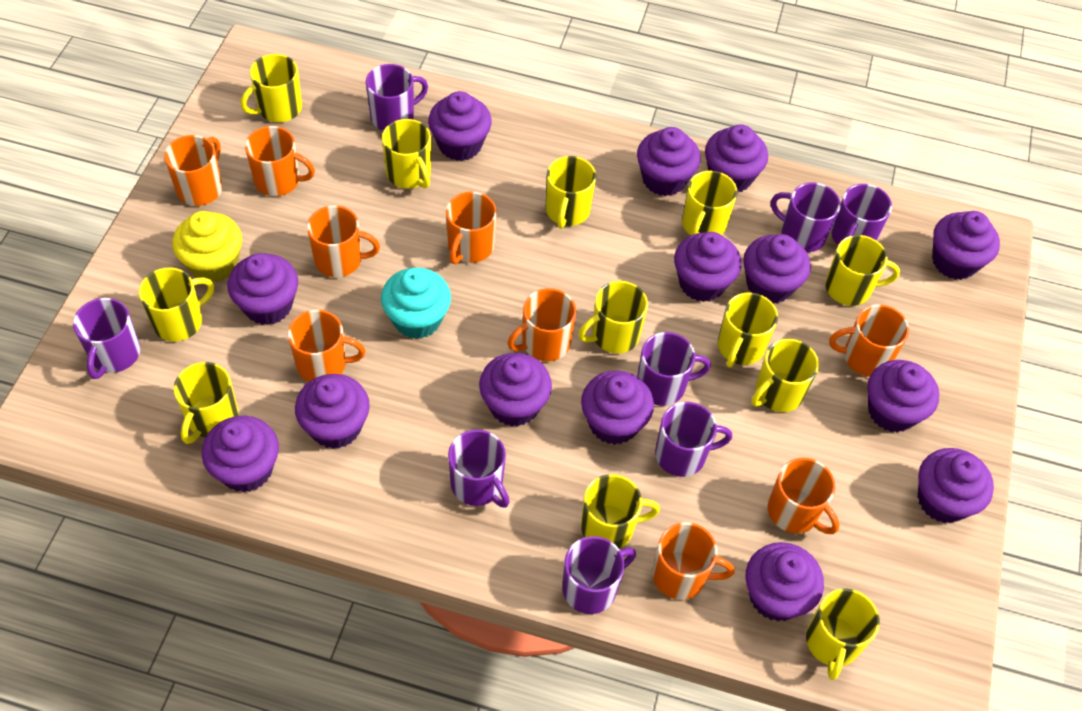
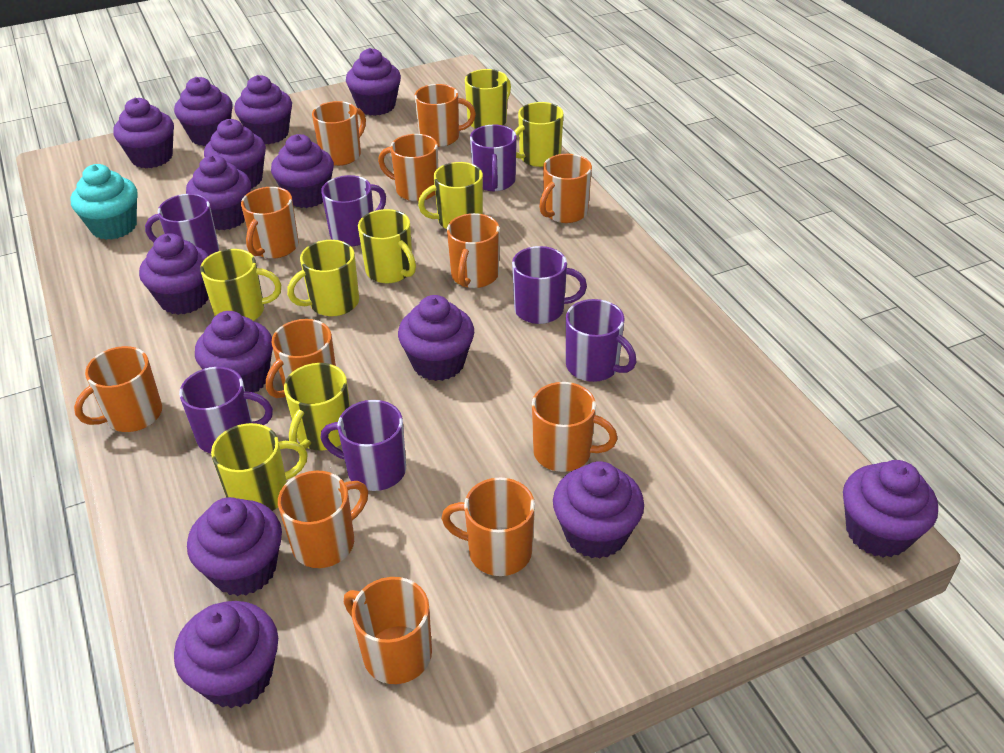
orange mug: [164,135,222,206] [245,126,315,196] [288,310,366,382] [307,205,380,277] [446,192,497,264] [507,288,576,361] [652,522,735,600] [768,458,839,534] [829,304,909,377] = 9 -> [74,346,162,432] [241,187,299,259] [266,319,336,398] [278,471,368,568] [312,101,366,166] [344,577,432,684] [378,134,438,201] [414,84,476,147] [441,478,535,576] [447,213,499,288] [532,382,618,472] [539,154,592,223] = 12
purple mug: [73,298,140,379] [366,64,428,131] [448,430,509,508] [562,536,636,614] [637,332,711,406] [655,402,732,477] [771,182,841,252] [831,184,892,245] = 8 -> [145,194,219,255] [179,367,273,454] [321,175,386,246] [321,400,406,491] [470,125,517,191] [512,246,587,324] [566,299,636,382] = 7
yellow cupcake: [172,211,242,282] = 1 -> none = 0
yellow mug: [139,268,214,342] [174,362,239,444] [241,54,302,122] [382,119,431,189] [546,156,596,229] [578,281,648,354] [581,474,660,549] [682,171,738,235] [718,292,778,368] [751,339,819,412] [806,589,880,680] [825,235,900,306] = 12 -> [200,249,281,321] [211,423,308,511] [284,363,350,450] [287,240,359,316] [358,209,416,283] [418,162,483,229] [465,69,511,129] [515,102,564,167] = 8

